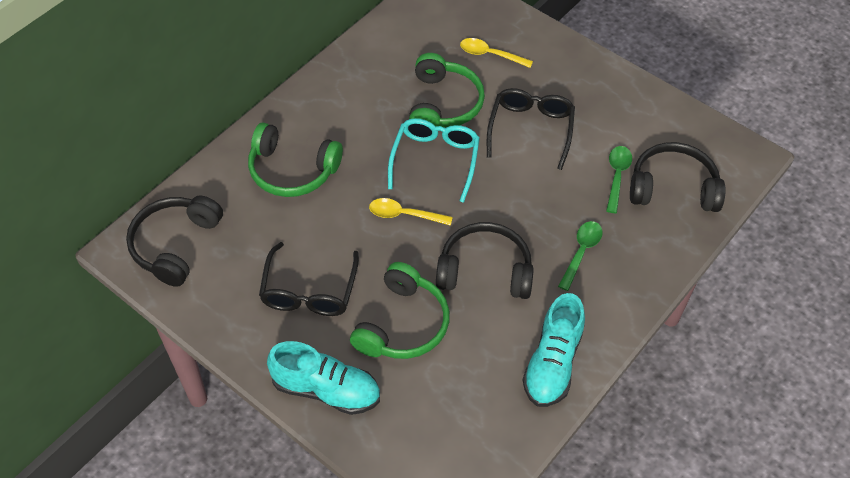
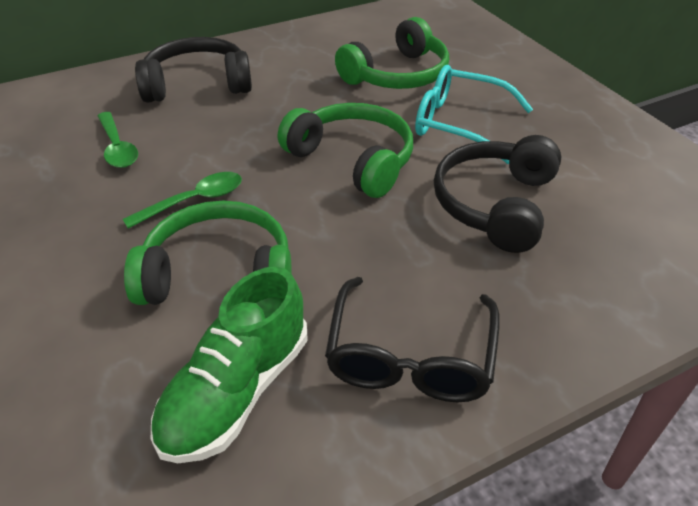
black glasses: [259,242,359,316] [487,88,575,170] = 2 -> [325,277,500,402] = 1
black headphones: [126,196,223,287] [436,222,534,299] [630,142,726,212] = 3 -> [135,37,252,103] [434,135,561,253] = 2
green shoe: none = 0 -> [151,267,308,463] = 1
turquoise shoe: [267,341,380,415] [522,293,585,407] = 2 -> none = 0
yellow spoon: [369,198,453,226] [460,38,533,68] = 2 -> none = 0

